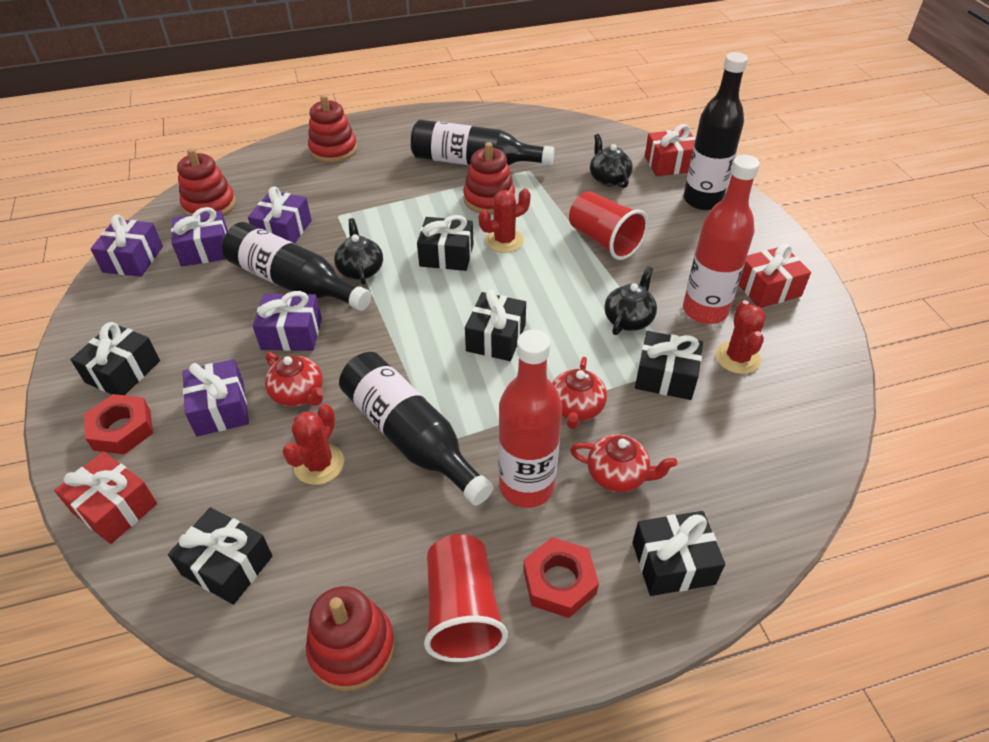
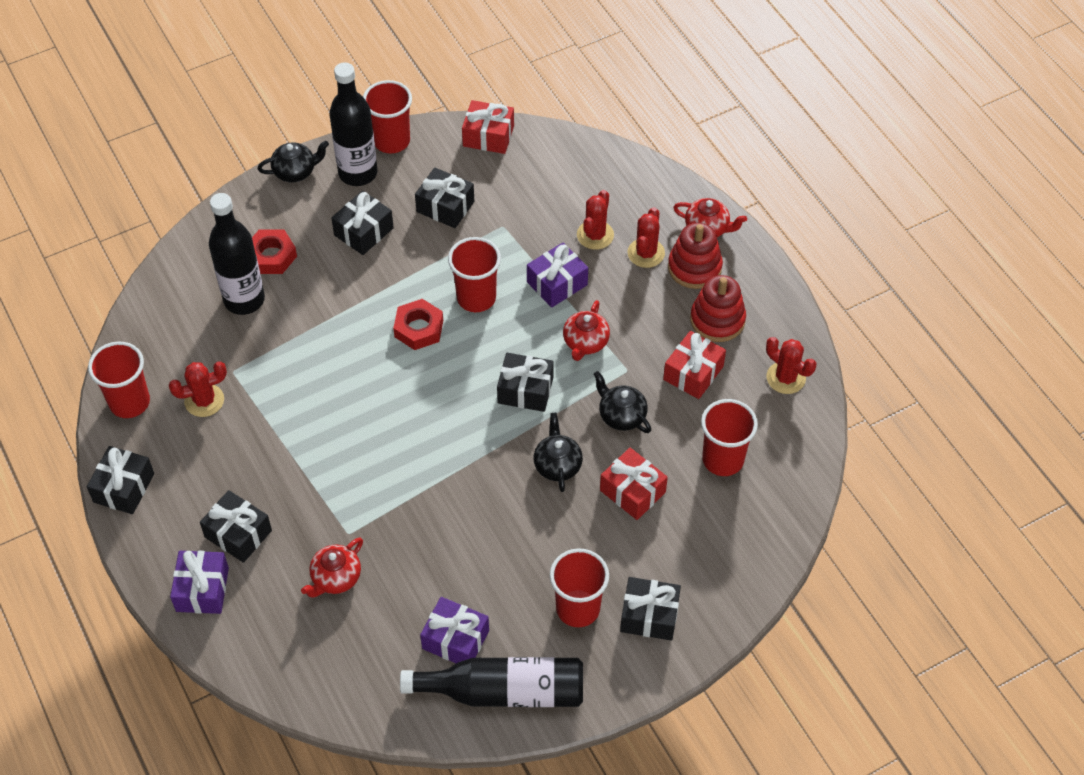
black bottle: [222,222,371,311] [339,352,493,505] [411,120,554,166] [684,52,748,210] = 4 -> [209,193,265,315] [329,62,378,186] [400,657,583,707] = 3
purple gift: [90,215,163,277] [171,207,228,267] [183,359,249,436] [248,186,312,243] [253,291,322,351] = 5 -> [170,551,229,614] [420,597,489,663] [527,242,588,308] = 3
red bottle: [499,330,562,508] [683,155,760,324] = 2 -> none = 0
red cactus: [282,404,344,485] [479,189,531,253] [715,300,766,374] = 3 -> [169,361,227,417] [577,190,614,250] [627,207,665,268] [766,337,816,394] = 4
red cup: [424,534,508,662] [569,191,648,260] = 2 -> [88,342,150,418] [363,80,412,153] [448,237,501,312] [550,548,609,627] [701,399,758,476] = 5
red stacking toy: [177,148,236,216] [306,586,395,691] [308,95,357,163] [463,142,515,214] = 4 -> [668,223,723,289] [690,275,746,342] = 2

